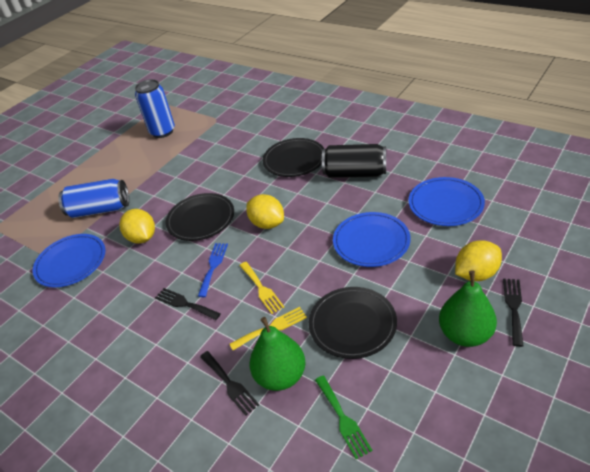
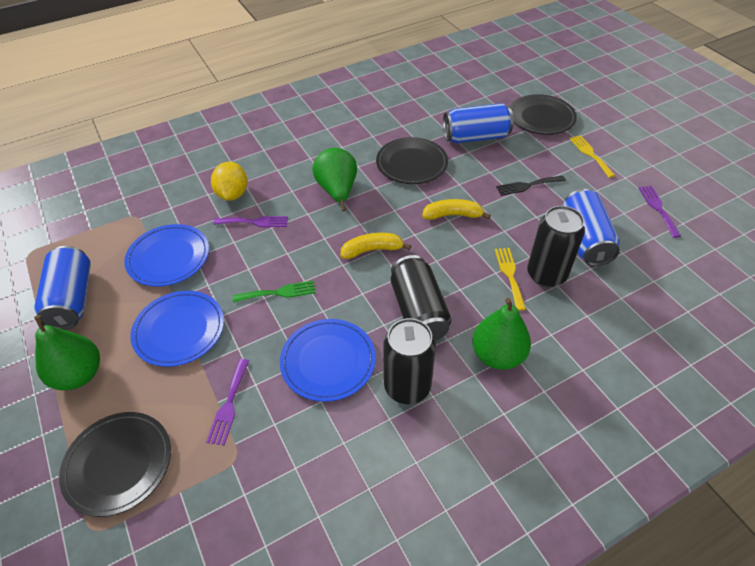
black can: [322,144,386,178] = 1 -> [383,318,436,404] [391,255,451,341] [527,206,585,287] = 3
black fork: [155,288,221,320] [200,351,259,416] [503,279,524,347] = 3 -> [496,176,566,196] = 1
blue can: [58,179,129,218] [135,79,175,138] = 2 -> [34,246,91,330] [443,103,513,143] [562,189,620,266] = 3
blue fork: [198,243,228,297] = 1 -> none = 0
green pear: [249,317,305,391] [439,270,497,347] = 2 -> [34,315,100,390] [313,148,357,211] [472,298,531,370] = 3
purple fork: none = 0 -> [206,359,249,445] [213,216,288,227] [639,186,681,238] = 3
yellow banana: none = 0 -> [341,233,411,259] [422,199,491,220] = 2
yellow lemon: [119,209,155,244] [246,194,284,229] [455,240,502,281] = 3 -> [211,162,247,201] = 1

